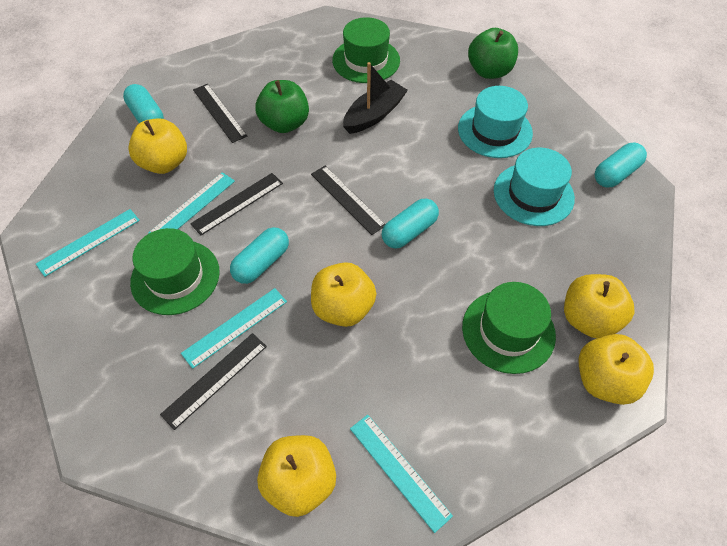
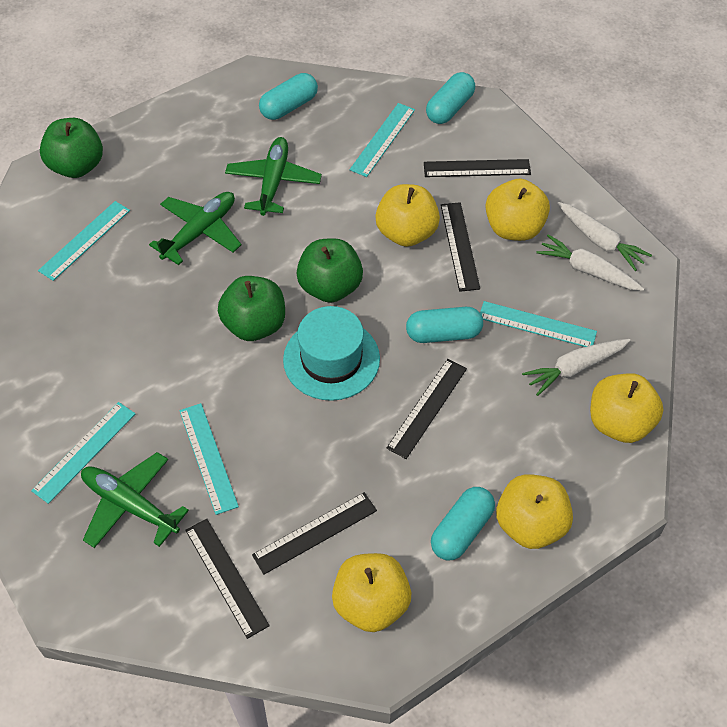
black boat: [343,62,408,134] = 1 -> none = 0
black ruler: [160,333,267,430] [190,173,283,235] [193,84,247,143] [311,166,385,235] = 4 -> [185,519,270,639] [252,492,377,574] [387,359,467,459] [424,159,531,177] [441,202,480,292] = 5
green apple: [255,80,309,133] [468,28,518,79] = 2 -> [40,118,103,178] [218,276,285,341] [297,238,363,303] = 3
green hat: [130,228,220,315] [332,17,400,83] [462,282,556,374] = 3 -> none = 0
green plane: none = 0 -> [81,452,189,548] [149,192,241,265] [225,137,322,216] = 3
turquoise hat: [458,86,533,158] [494,148,575,226] = 2 -> [283,306,380,401] = 1
turquoise ruler: [36,209,140,277] [148,172,235,234] [181,288,287,369] [350,415,453,533] = 4 -> [31,402,135,504] [38,201,130,281] [179,403,239,515] [350,103,415,177] [480,301,597,347] = 5
white carrot: none = 0 -> [522,339,630,396] [537,234,644,291] [557,202,652,271] = 3

